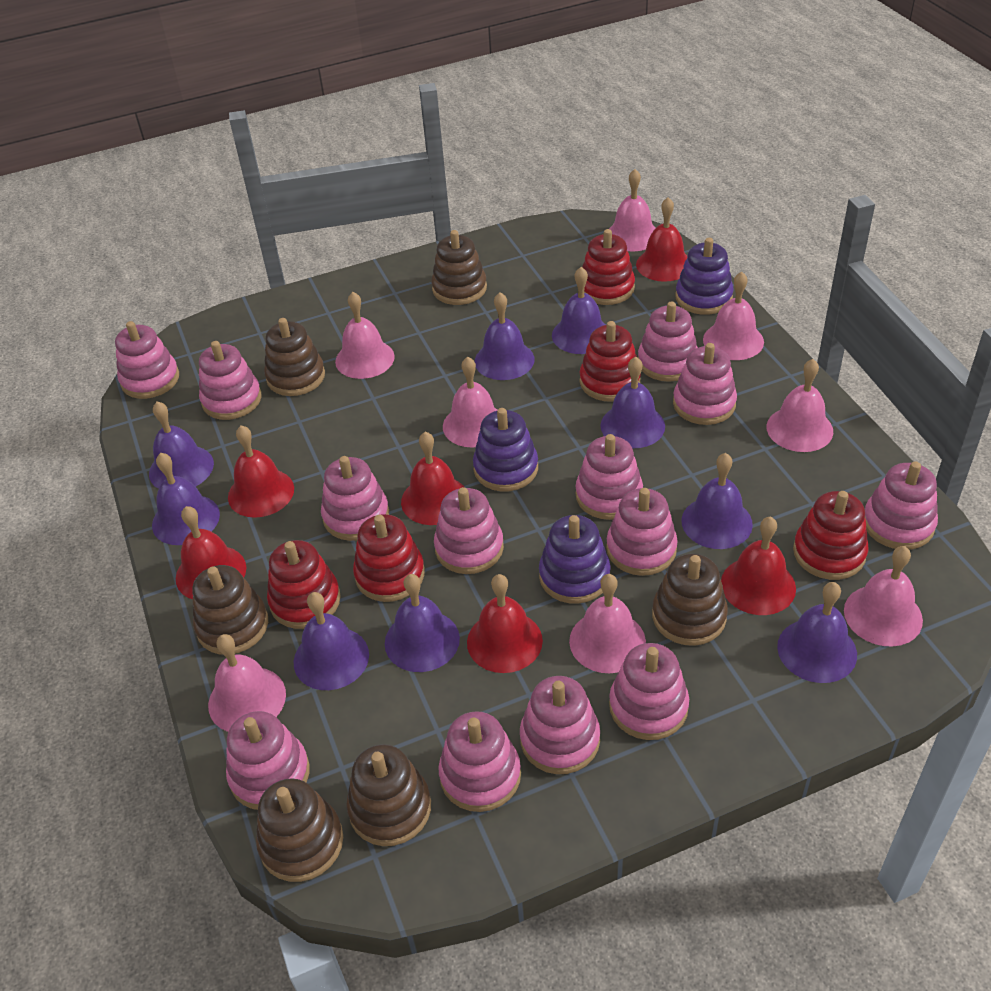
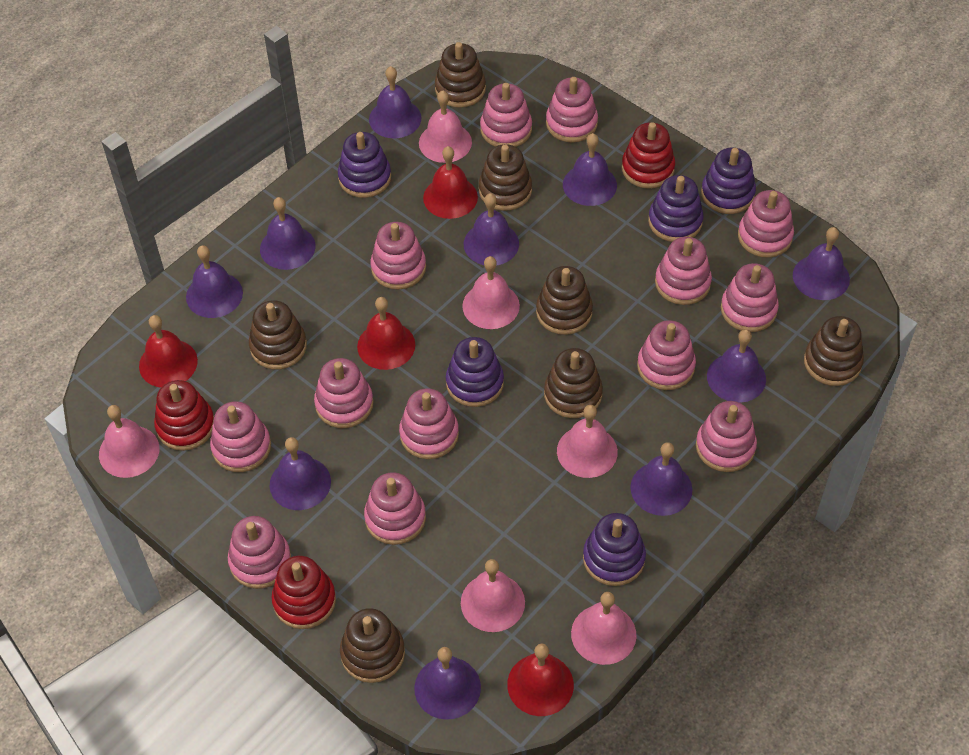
brown stacking toy: [193,565,268,655] [256,778,343,882] [264,318,325,396] [346,744,431,846] [431,230,487,305] [652,554,728,646] = 6 -> [249,300,307,370] [340,608,405,683] [435,42,486,108] [479,144,532,211] [536,266,593,335] [544,348,603,418] [804,316,864,386] = 7
pink bell: [208,634,286,732] [335,292,395,379] [443,357,498,448] [569,574,646,673] [609,169,656,251] [703,272,764,360] [767,359,833,452] [844,546,923,647] = 8 -> [99,405,159,478] [419,90,472,163] [461,559,525,632] [462,256,520,329] [557,405,618,478] [571,592,637,665] = 6
purple bell: [149,401,214,489] [152,453,220,545] [294,592,369,690] [385,574,460,672] [475,292,534,380] [552,267,606,354] [600,357,665,448] [682,453,753,549] [777,582,857,683] = 9 -> [186,245,243,318] [260,197,316,270] [270,437,331,510] [369,66,421,138] [414,647,481,720] [464,193,519,266] [563,133,617,206] [630,442,692,516] [707,329,766,403] [793,227,850,300] = 10
purple stacking toy: [473,408,538,491] [539,515,611,604] [675,238,734,315] = 3 -> [338,132,391,198] [446,337,504,407] [583,513,646,586] [648,175,704,242] [701,147,756,214] = 5
red bell: [176,506,246,599] [228,425,294,518] [401,432,464,525] [467,574,543,673] [636,197,687,282] [721,517,796,615] = 6 -> [139,315,198,388] [357,297,415,370] [423,146,478,219] [507,644,574,716] = 4
red stacking toy: [267,540,341,629] [353,514,425,602] [580,321,641,402] [582,229,635,305] [793,491,868,580] = 5 -> [154,380,214,451] [271,556,336,629] [622,122,675,189] = 3

